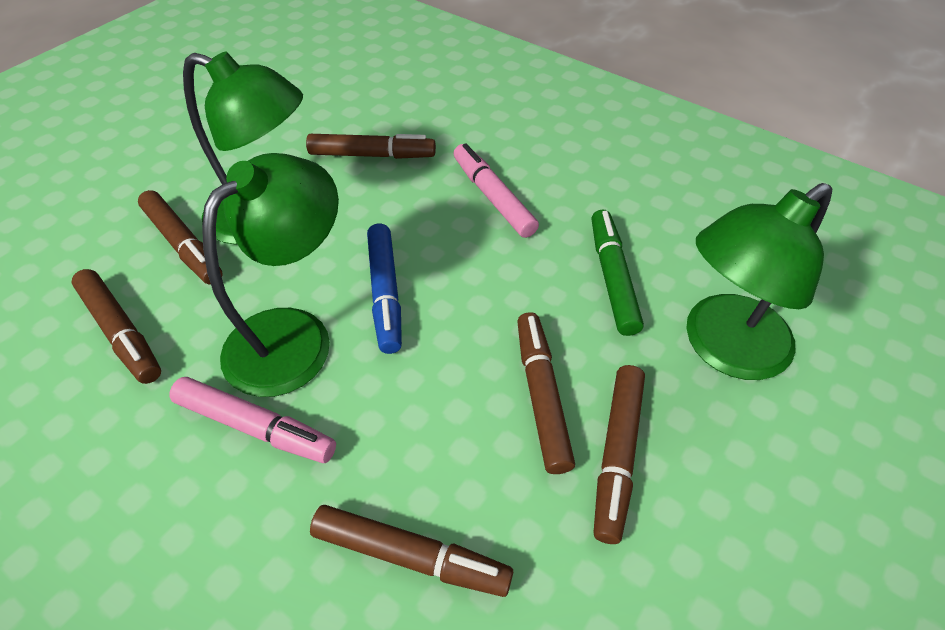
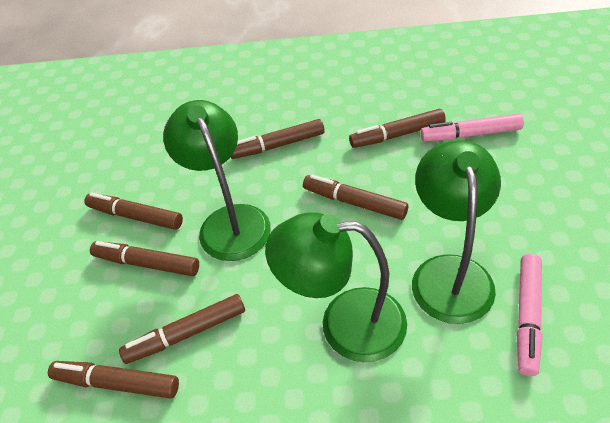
blue marker: [367,224,402,354] = 1 -> none = 0
brown marker: [72,269,161,384] [138,190,223,285] [306,134,436,159] [310,505,513,597] [517,312,575,474] [594,365,645,544] = 6 -> [48,361,179,399] [84,193,183,230] [90,241,199,276] [119,294,245,364] [231,119,325,159] [303,175,408,220] [349,109,446,148] = 7
green marker: [592,209,644,336] = 1 -> none = 0

